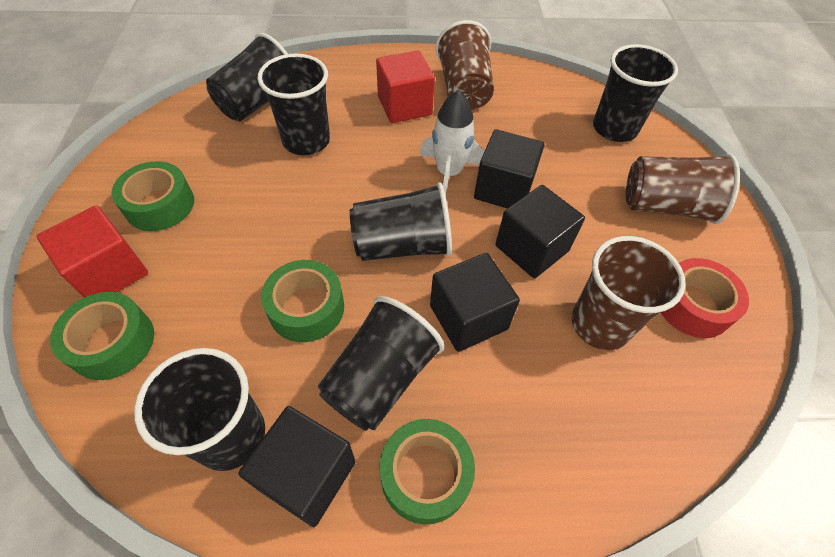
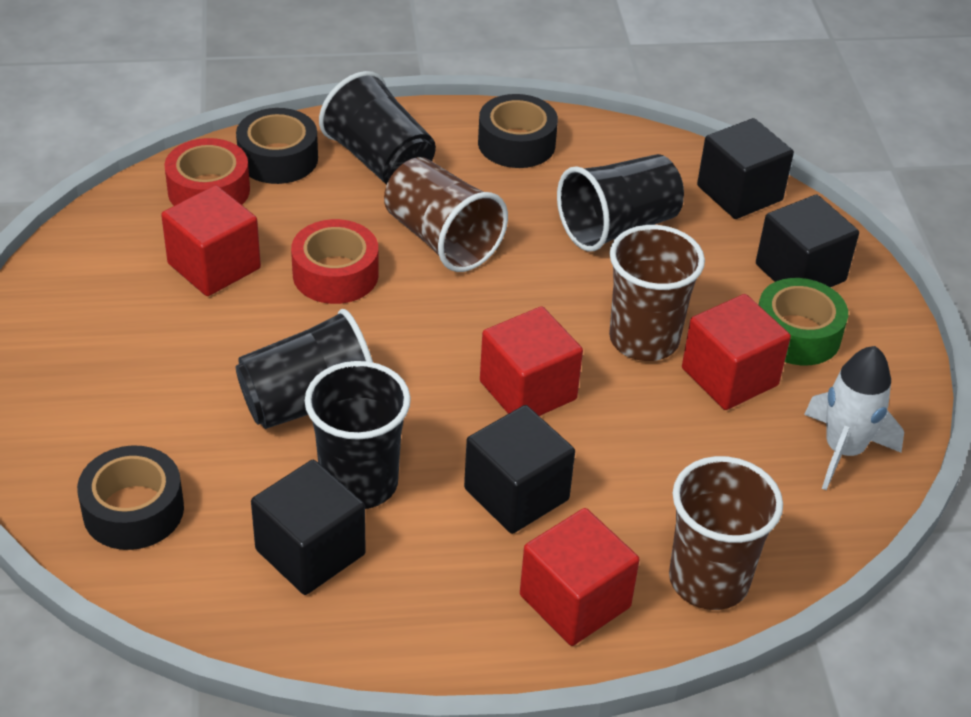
black cup: [134,348,265,471] [206,33,288,121] [257,54,330,155] [318,296,444,431] [350,182,452,261] [593,44,678,142] = 6 -> [236,309,373,429] [305,361,411,509] [319,71,436,185] [557,154,684,252] = 4
black tape: none = 0 -> [77,445,184,550] [236,108,318,184] [478,94,558,168] = 3
green tape: [50,292,154,380] [111,161,194,231] [261,260,344,342] [379,419,475,525] = 4 -> [759,278,848,365] = 1
red cube: [36,205,148,298] [376,50,435,123] = 2 -> [161,185,261,296] [480,306,583,416] [520,508,640,646] [682,294,791,410] = 4
red tape: [661,258,749,338] = 1 -> [164,138,250,206] [291,219,379,304] = 2

